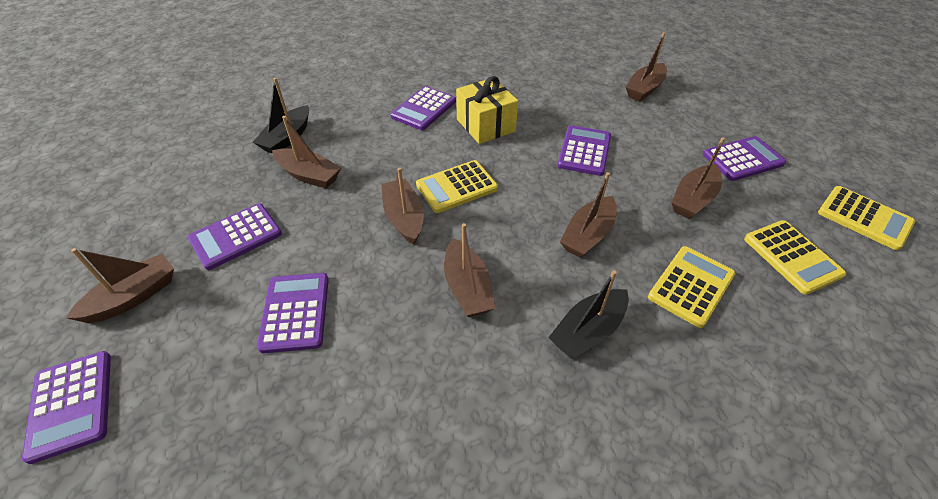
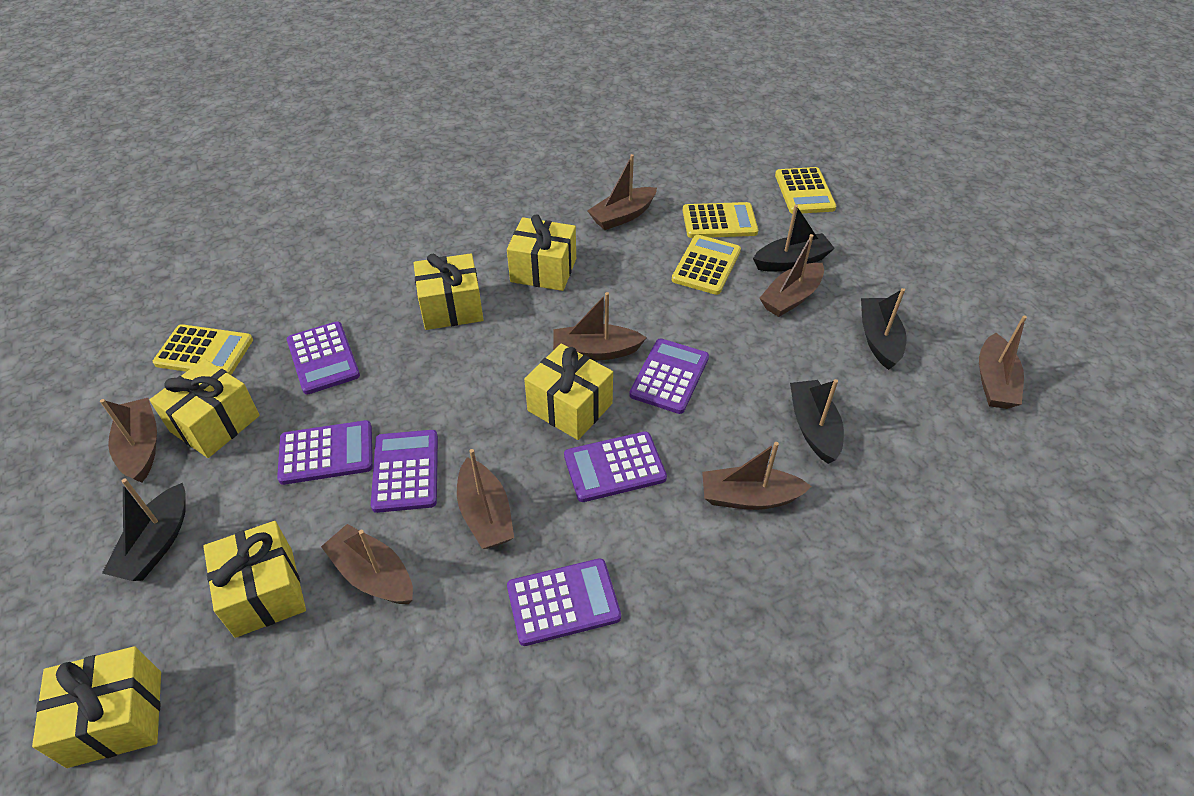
black boat: [253,78,309,154] [548,270,629,359] = 2 -> [102,478,186,581] [753,205,835,271] [790,379,844,464] [861,288,906,370] = 4
brown boat: [66,248,174,323] [272,116,341,189] [382,168,424,245] [444,223,495,317] [560,172,617,258] [626,32,667,102] [671,137,725,219] = 7 -> [100,398,157,483] [321,524,413,604] [457,449,514,549] [553,292,647,360] [588,154,657,230] [702,442,812,510] [760,234,824,317] [979,316,1027,409] = 8
yellow gift: [456,76,518,144] = 1 -> [32,646,161,768] [149,359,260,458] [203,521,306,638] [414,253,483,330] [507,214,576,291] [524,344,613,440] = 6

